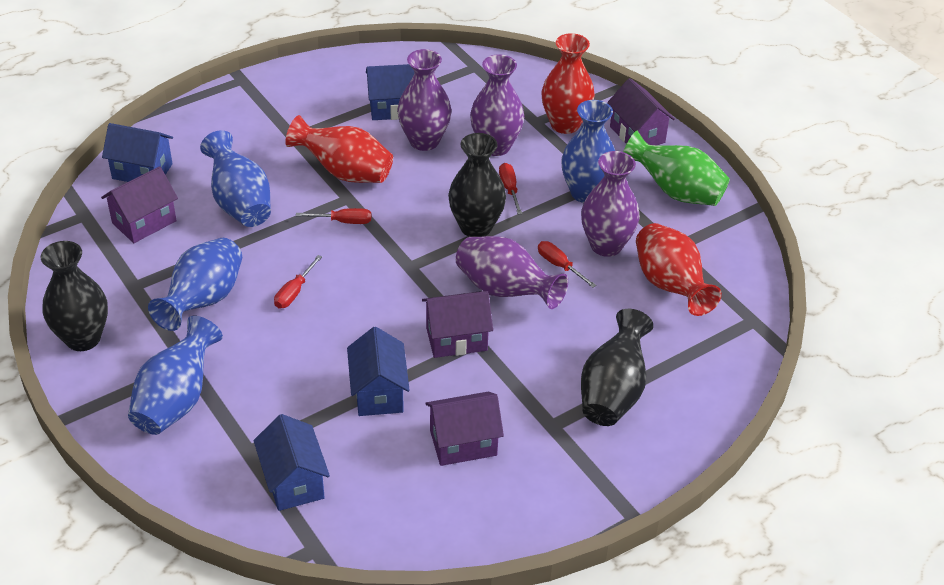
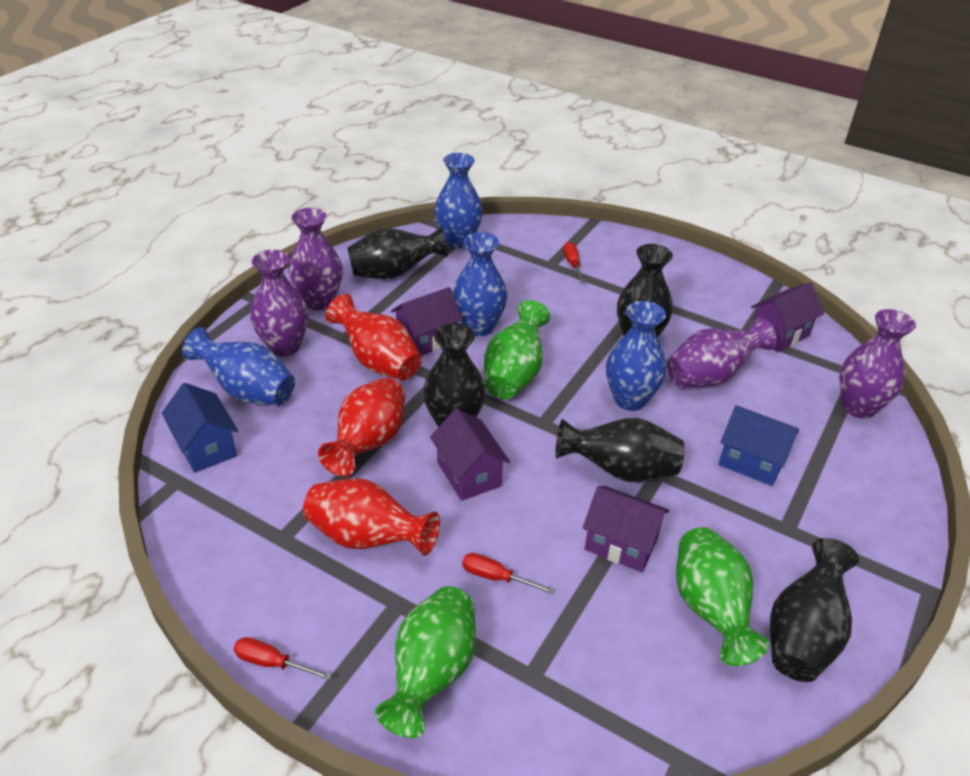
black vase: [41,241,108,351] [448,133,506,237] [581,309,654,426] = 3 -> [347,226,448,279] [423,323,485,427] [556,418,685,482] [617,244,673,338] [770,538,859,682] = 5
blue house: [102,123,173,182] [253,414,330,511] [347,327,410,416] [366,64,415,120] = 4 -> [162,383,238,473] [718,405,799,486] = 2
green vase: [623,131,730,206] = 1 -> [375,586,476,738] [484,300,550,399] [676,527,769,666] = 3
red screwdriver: [274,255,322,309] [296,208,371,224] [499,163,522,214] [538,241,597,288] = 4 -> [234,637,332,680] [462,553,554,594] [563,242,585,283] = 3

